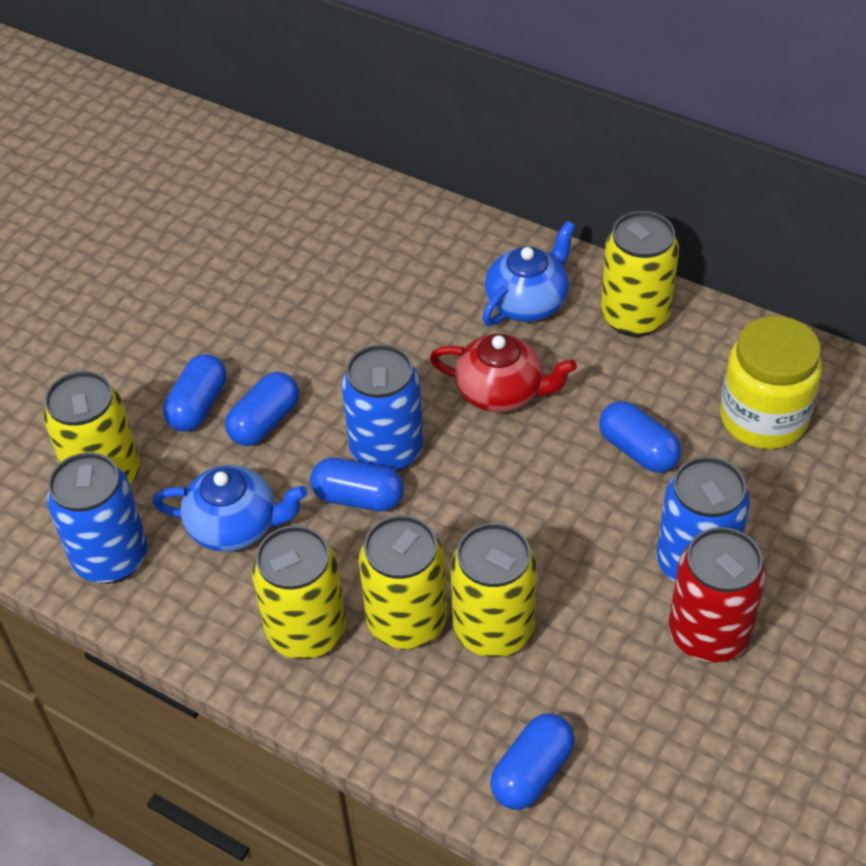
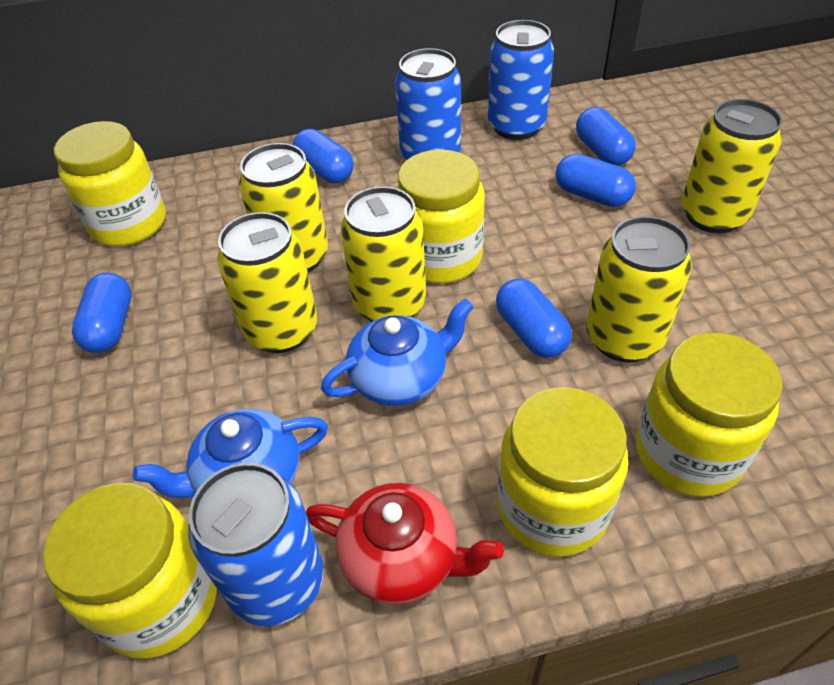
red can: [669,527,766,663] = 1 -> none = 0
yellow jar: [720,316,822,449] = 1 -> [43,483,217,658] [54,121,166,246] [396,149,485,283] [497,387,628,557] [636,333,782,497] = 5

